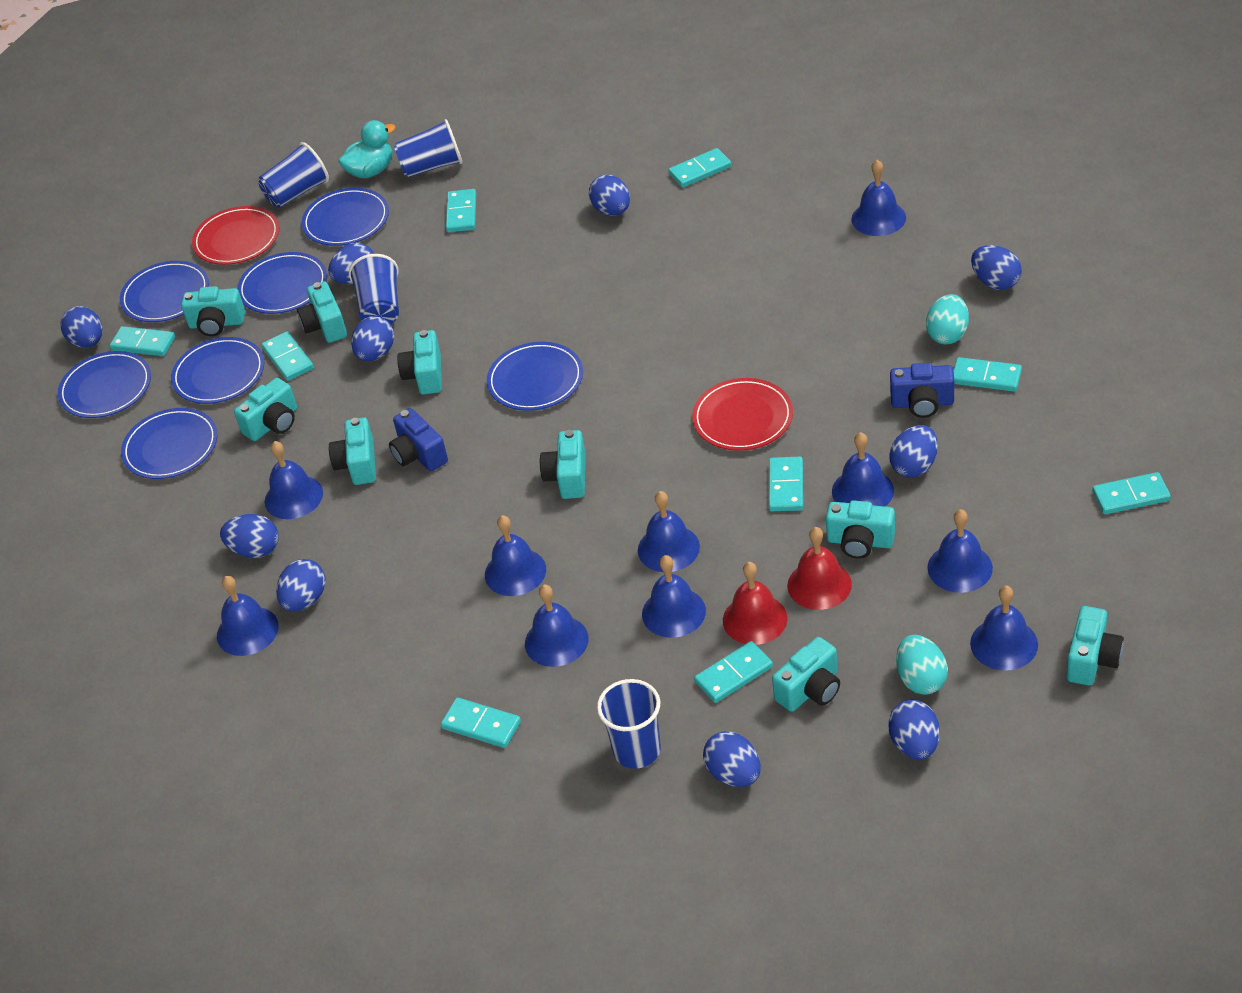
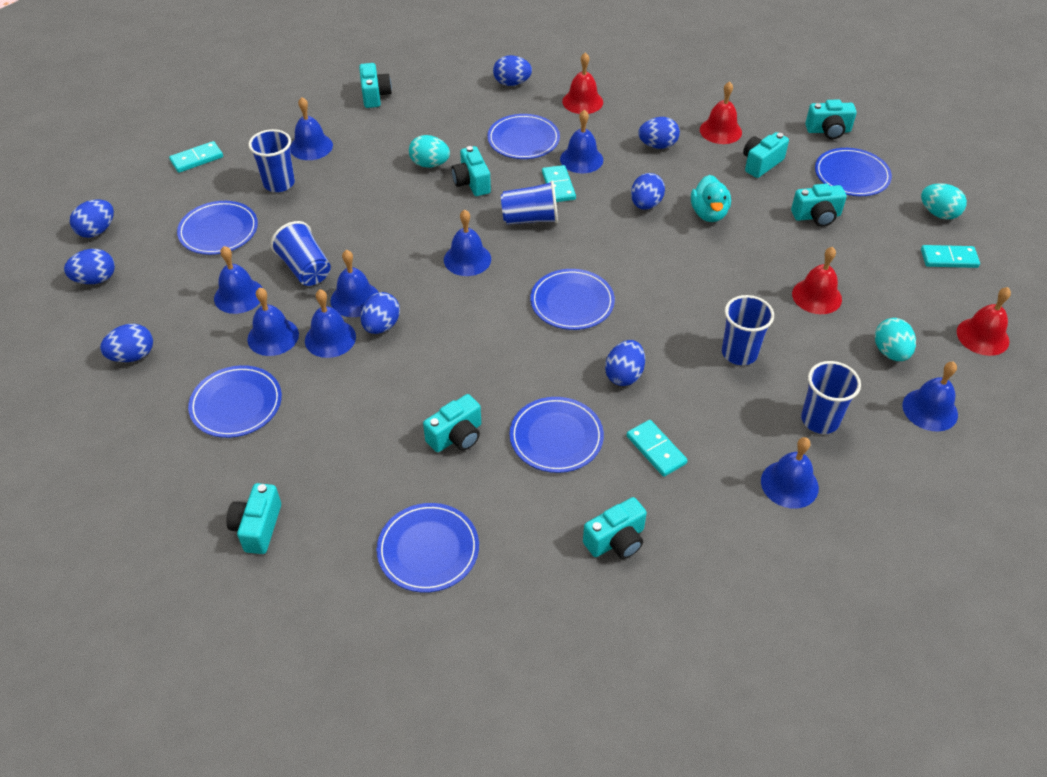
blue bell: [217,576,279,656] [265,441,323,519] [485,515,546,596] [525,584,589,667] [638,491,700,572] [642,555,706,638] [832,432,894,506] [851,160,906,236] [927,509,993,593] [970,586,1038,671] = 10 -> [214,246,262,314] [247,287,299,356] [290,97,333,160] [305,289,356,358] [330,250,379,317] [444,210,491,276] [560,110,603,173] [761,437,819,509] [902,362,958,432] = 9
blue camera: [389,408,448,471] [890,363,954,418] = 2 -> none = 0
blue cup: [258,142,329,208] [349,254,399,324] [394,119,463,177] [597,679,661,769] = 4 -> [248,129,295,192] [271,221,331,286] [501,181,558,225] [722,295,774,365] [801,361,861,434] = 5
blue egg: [60,306,103,348] [220,514,279,558] [276,559,325,611] [328,243,374,284] [351,316,394,362] [589,175,630,216] [703,731,761,787] [888,700,940,760] [889,425,938,478] [971,245,1022,290] = 10 -> [64,249,115,284] [70,199,114,238] [100,324,153,362] [360,292,400,334] [493,55,532,86] [605,340,645,386] [631,173,665,210] [638,117,680,149] = 8
red bell: [723,562,788,645] [787,527,852,610] = 2 -> [562,52,603,114] [700,81,742,144] [792,247,842,314] [957,287,1011,356] = 4
red plate: [192,206,279,265] [692,378,793,451] = 2 -> none = 0
turquoise camera: [181,286,245,336] [234,378,297,441] [297,281,347,343] [329,417,376,485] [397,330,442,395] [540,430,586,499] [772,637,840,712] [826,500,895,559] [1066,606,1124,685] = 9 -> [226,483,281,554] [359,63,392,108] [423,394,481,452] [451,146,491,196] [583,497,647,559] [743,132,789,178] [791,183,847,227] [805,100,857,139] = 8
turquoise domino: [109,326,175,356] [261,332,314,381] [441,698,521,748] [446,189,476,232] [668,148,731,188] [694,641,773,703] [769,457,803,511] [953,357,1022,392] [1092,472,1171,514] = 9 -> [169,141,223,173] [542,165,576,202] [626,420,688,477] [921,245,980,268] = 4
turquoise egg: [896,635,948,695] [926,294,969,344] = 2 -> [409,135,450,168] [875,318,916,361] [921,183,967,219] = 3

